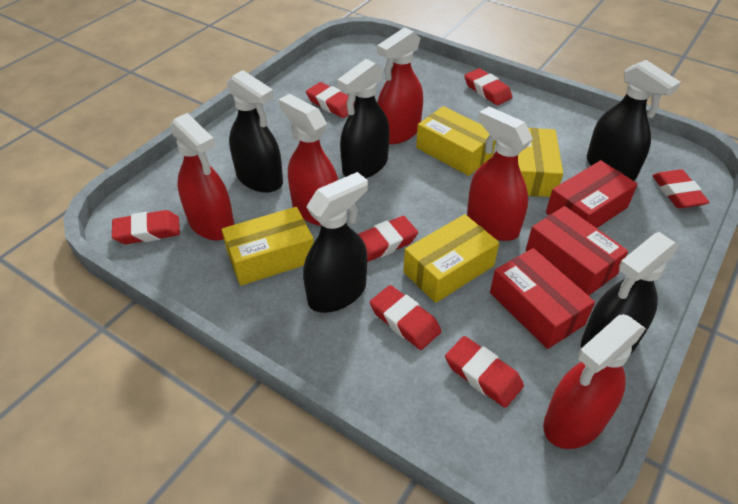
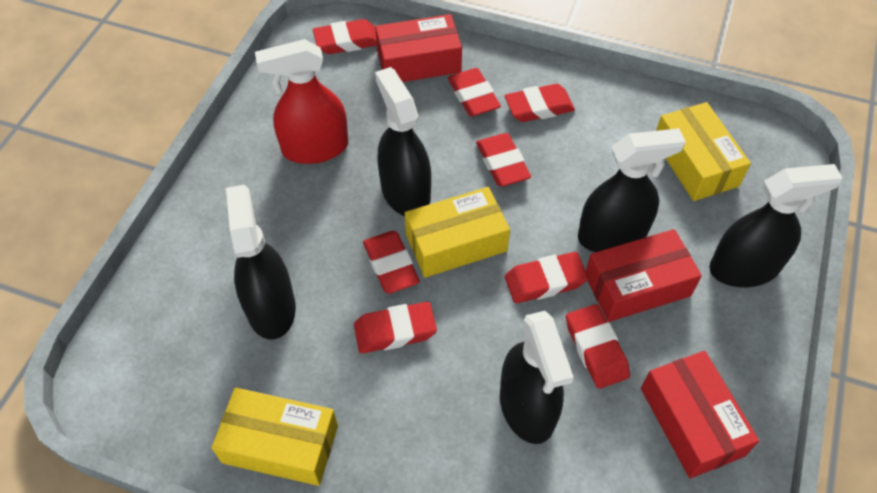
red eraser: [112,210,180,244] [306,82,355,118] [358,216,418,262] [370,285,441,350] [445,336,524,408] [464,68,512,105] [652,170,710,208] = 7 -> [313,19,377,54] [354,302,437,354] [363,231,420,294] [448,68,501,117] [476,133,531,186] [505,84,575,122] [505,252,588,303] [566,304,630,389] = 8
red spray bottle: [170,113,234,240] [278,94,338,226] [377,27,423,144] [467,106,533,241] [543,314,646,449] = 5 -> [255,39,348,164] = 1
yellow box: [222,207,314,286] [403,214,499,303] [416,106,496,176] [518,128,563,197] = 4 -> [212,388,338,486] [405,187,510,278] [656,102,751,201] = 3

